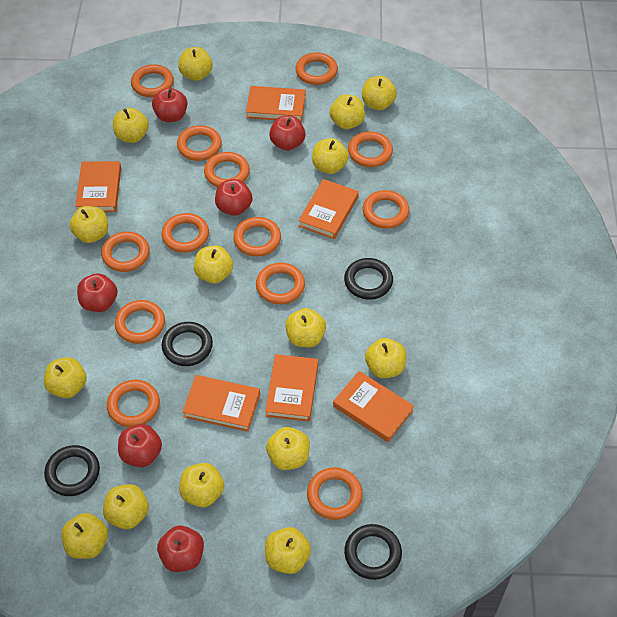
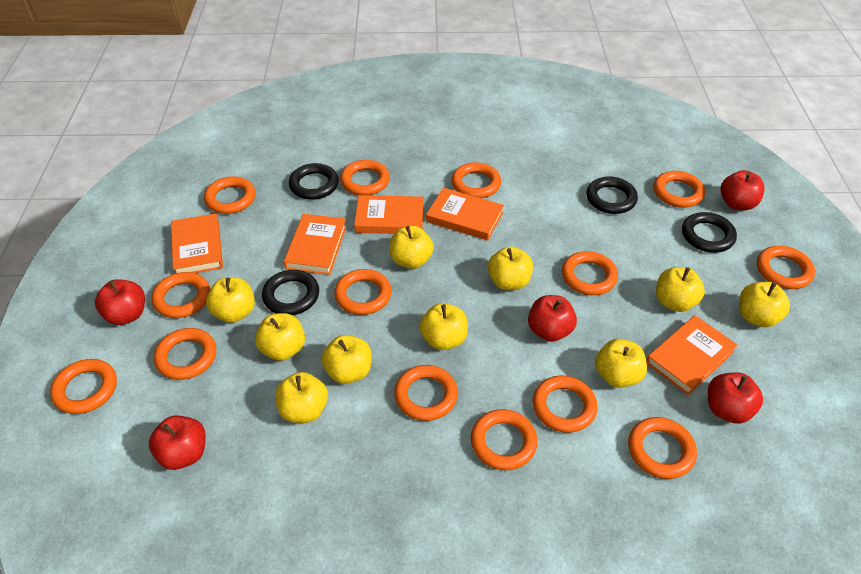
orange book: [75,161,121,212] [182,375,260,432] [246,86,305,122] [265,354,318,422] [298,179,359,239] [333,371,414,442] = 6 -> [171,214,223,274] [284,214,347,275] [354,195,424,234] [426,188,504,241] [646,315,738,395] = 5
orange ring: [101,232,150,272] [107,380,160,427] [115,300,165,344] [131,64,174,97] [162,213,209,253] [177,125,222,161] [204,152,250,187] [233,217,281,257] [256,263,305,304] [295,52,338,85] [307,467,363,520] [348,132,393,167] [363,190,409,229] = 13 -> [50,359,117,414] [152,272,210,318] [154,328,216,380] [204,176,255,214] [334,269,392,315] [340,160,390,195] [394,365,458,421] [452,162,501,198] [471,409,538,470] [533,376,597,433] [562,251,618,295] [628,417,697,479] [654,171,705,208] [757,246,815,289] = 14
red apple: [77,273,118,312] [118,424,162,467] [152,88,187,122] [157,526,204,572] [215,179,252,216] [269,116,306,151] = 6 -> [95,279,145,325] [149,416,206,470] [528,295,577,342] [708,372,763,424] [721,170,764,211] = 5
yellow apple: [44,357,87,398] [61,513,108,559] [70,206,108,243] [103,484,149,529] [113,108,149,143] [178,47,213,81] [179,463,224,507] [194,245,233,283] [265,527,311,574] [266,427,310,470] [285,308,326,347] [312,138,349,174] [330,94,365,129] [362,76,397,110] [365,338,406,378] = 15 -> [206,277,255,323] [255,313,305,361] [275,372,328,423] [321,335,371,384] [389,226,434,269] [420,303,468,350] [488,246,533,290] [595,339,647,388] [656,267,705,312] [739,282,790,327] = 10

